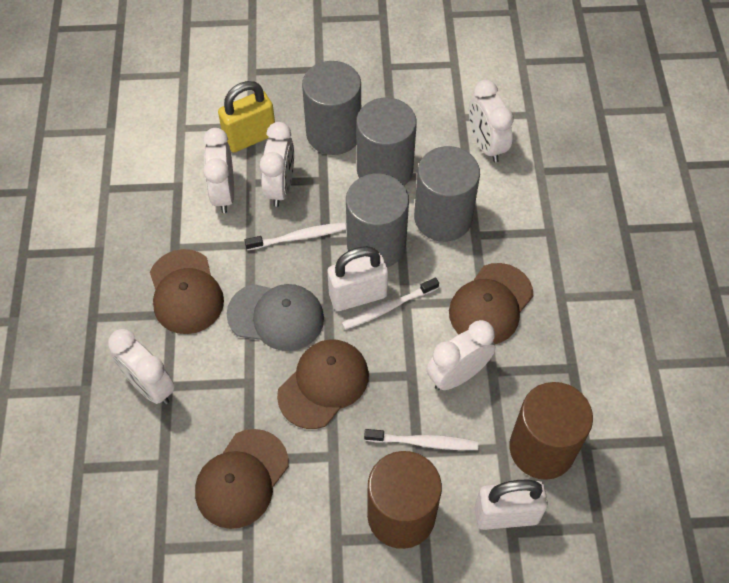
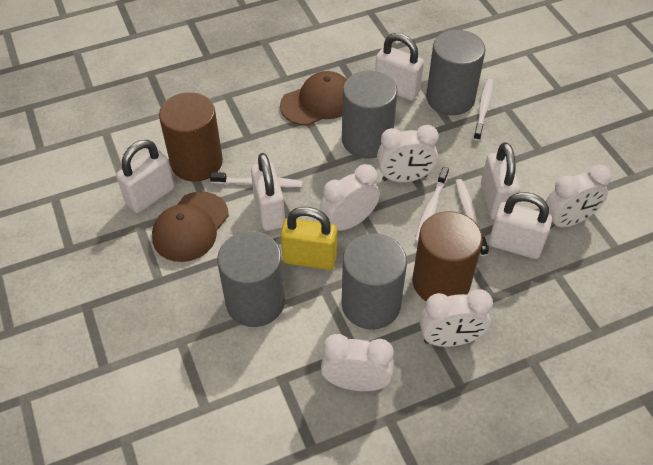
brown cap: [150,249,224,334] [195,429,289,529] [277,339,369,429] [449,263,533,344] = 4 -> [152,192,229,262] [280,71,347,126] = 2
grey cap: [227,284,324,351] = 1 -> none = 0
white padlock: [328,246,388,311] [475,480,548,530] = 2 -> [116,140,174,213] [251,153,285,231] [375,33,424,101] [481,142,520,220] [489,192,552,259] = 5
white toothbrush: [245,223,346,250] [342,278,439,330] [364,429,479,450] = 3 -> [210,172,302,188] [415,167,449,243] [455,179,489,256] [473,79,493,141] = 4

